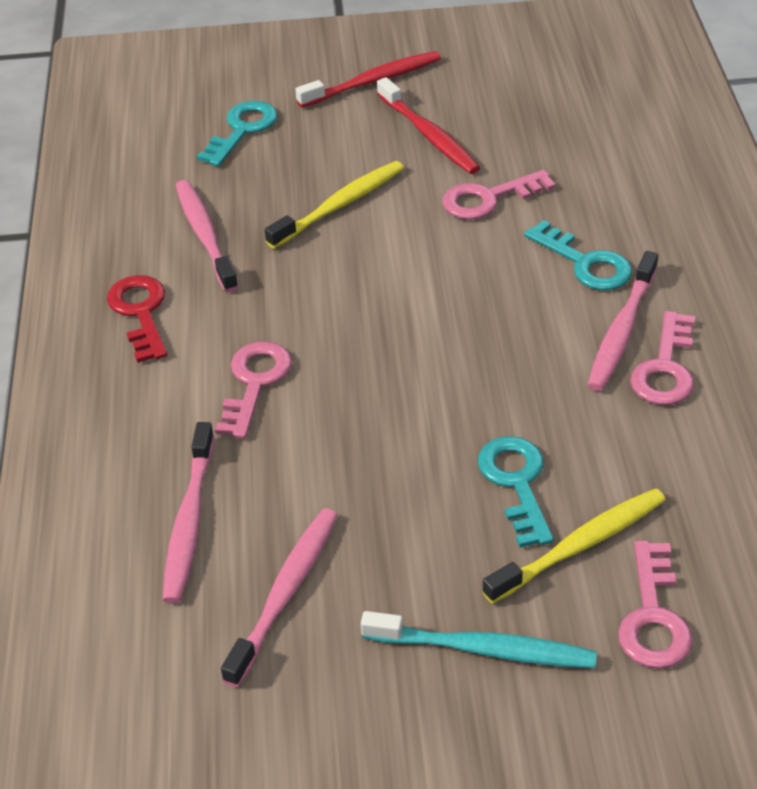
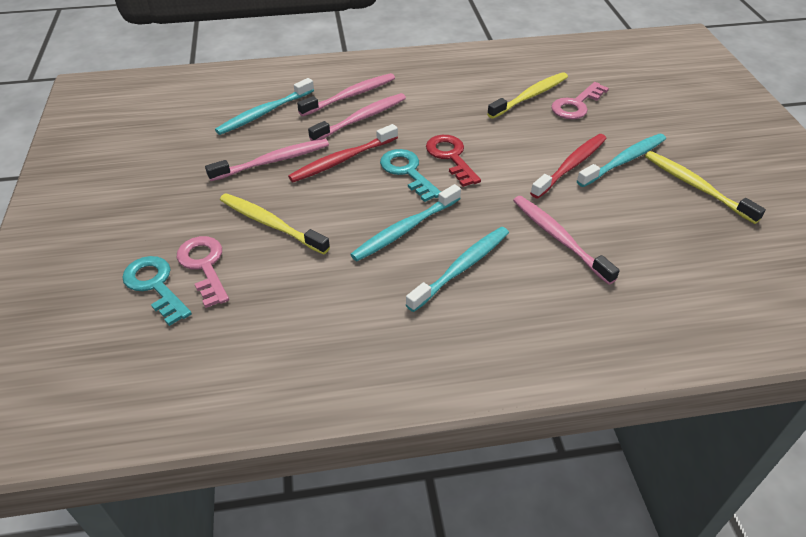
pink key: [215,341,292,439] [442,170,556,220] [618,541,693,669] [630,311,695,405] = 4 -> [177,236,229,308] [551,82,609,119] = 2
turquoise key: [197,101,278,167] [478,436,554,548] [524,220,632,290] = 3 -> [122,256,192,326] [380,149,441,202] = 2
turquoise toothbrush: [361,611,597,668] = 1 -> [215,78,314,135] [350,184,461,261] [406,227,509,312] [577,134,666,187] = 4
yellow toothbrush: [265,161,404,249] [482,488,666,604] = 2 -> [220,193,330,255] [487,72,568,119] [645,151,766,224] = 3

